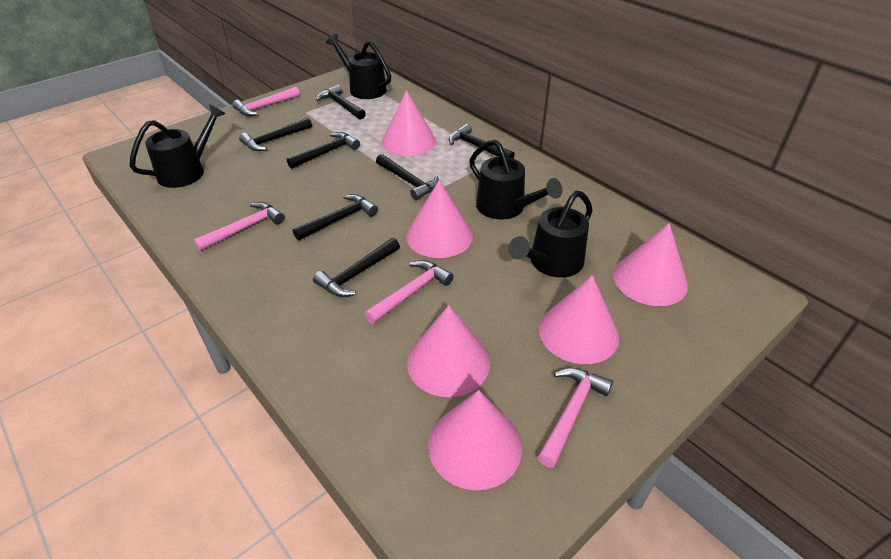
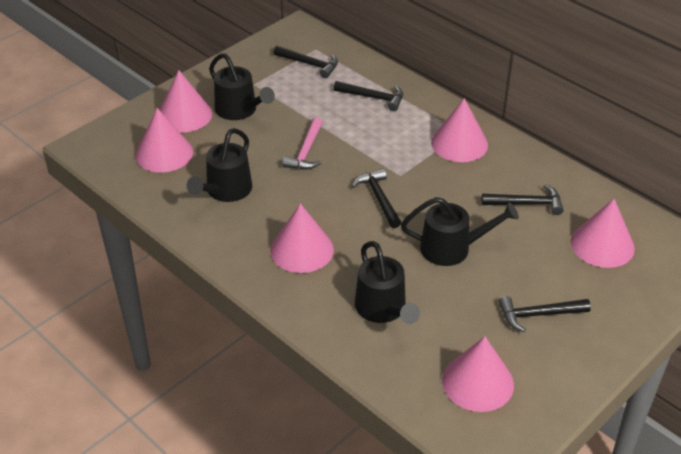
black hammer: [239,118,312,151] [287,132,360,169] [293,194,378,241] [313,238,400,297] [316,84,366,120] [376,154,439,200] [449,124,515,158] = 7 -> [274,46,338,78] [334,81,403,111] [352,168,401,228] [482,185,564,215] [499,296,591,332] = 5
pink hammer: [194,202,284,251] [233,87,300,116] [364,260,454,324] [538,368,613,468] = 4 -> [282,117,323,170] = 1

